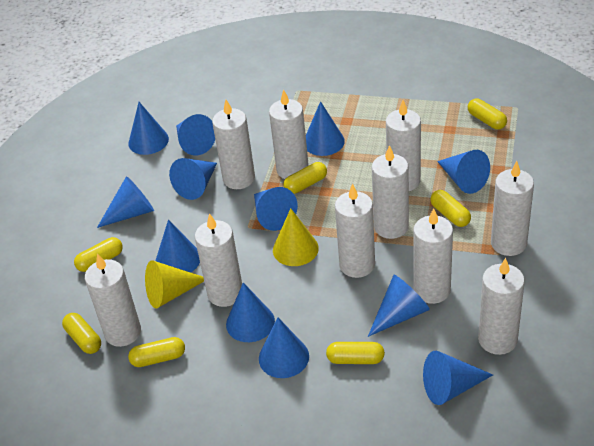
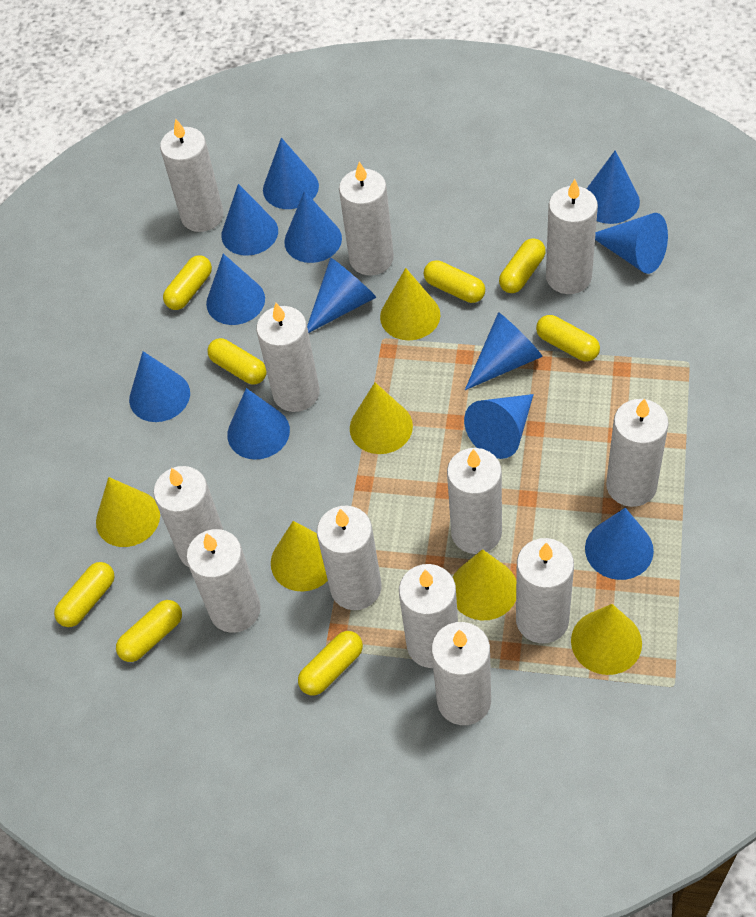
white candle: [85,254,141,347] [195,213,242,307] [212,100,255,189] [269,89,309,179] [335,183,375,278] [372,145,409,239] [386,100,421,191] [413,208,453,304] [478,258,525,355] [491,161,534,256] = 10 -> [153,466,223,567] [160,118,223,232] [186,529,261,633] [256,303,319,412] [317,506,382,610] [339,161,394,276] [399,564,458,668] [431,622,491,725] [447,448,502,554] [516,538,574,643] [546,179,598,294] [606,398,669,507] = 12
yellow capsule: [62,313,101,354] [74,237,123,272] [128,337,185,367] [283,162,327,194] [326,342,385,364] [430,190,471,227] [468,98,507,130] = 7 -> [54,562,115,627] [116,600,182,662] [163,255,212,310] [207,338,267,384] [298,631,363,695] [424,260,485,303] [499,238,546,293] [536,315,600,361] = 8
yellow cone: [145,260,204,309] [273,208,319,266] = 2 -> [96,477,160,547] [271,521,328,592] [350,382,413,454] [380,268,440,340] [453,549,516,620] [571,604,642,675] = 6

